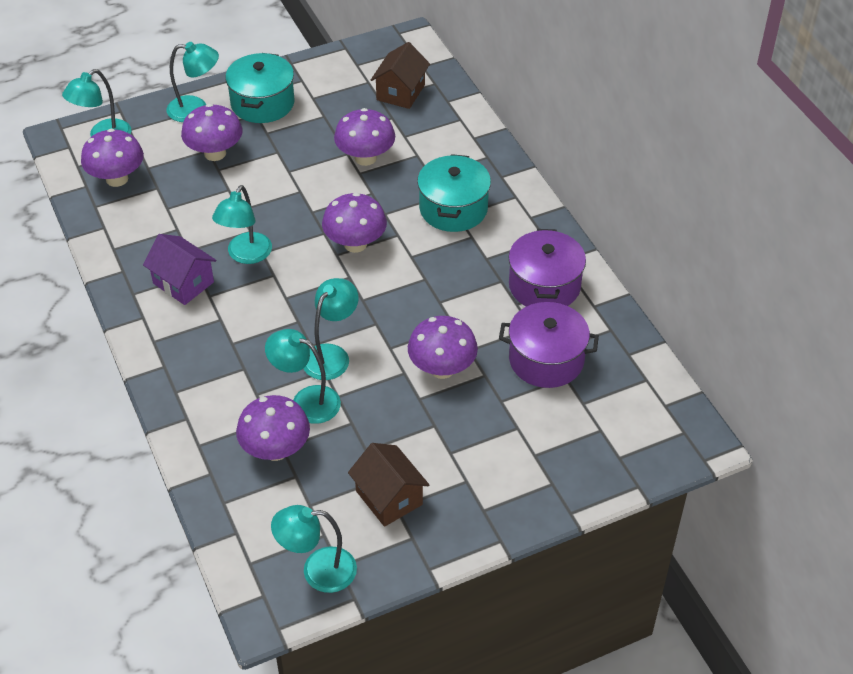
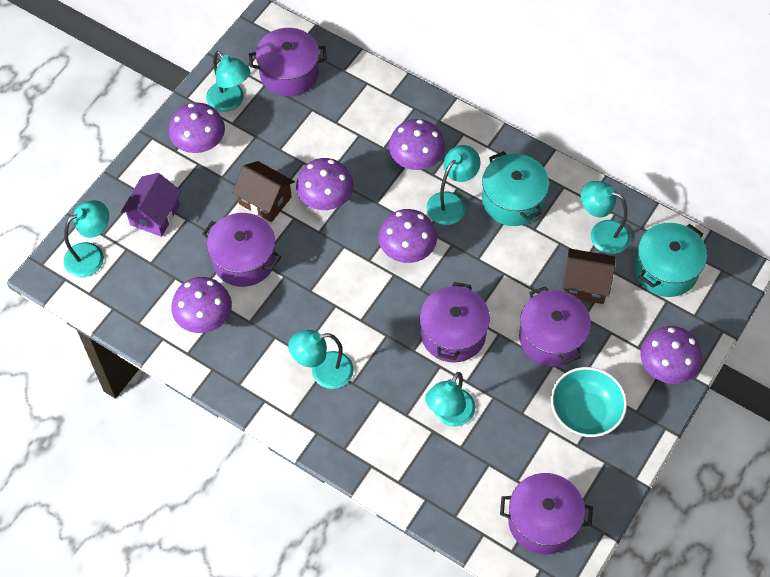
purple pot: [499,302,599,388] [508,229,586,307] = 2 -> [202,213,281,287] [249,28,327,96] [419,282,490,363] [500,473,593,554] [519,286,591,367] = 5
turquoise bowl: none = 0 -> [551,367,627,437] = 1

